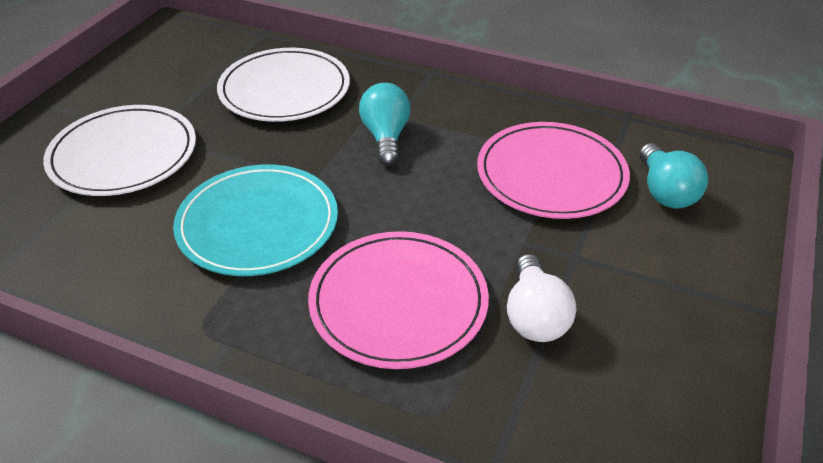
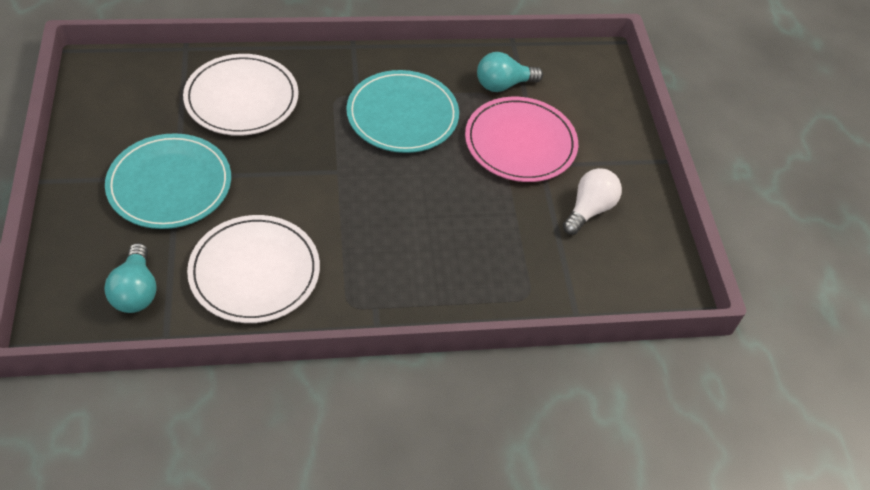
pink plate: [308,231,489,369] [477,122,630,219] = 2 -> [465,97,578,182] = 1
turquoise plate: [173,165,338,276] = 1 -> [105,133,231,229] [346,70,459,153] = 2

